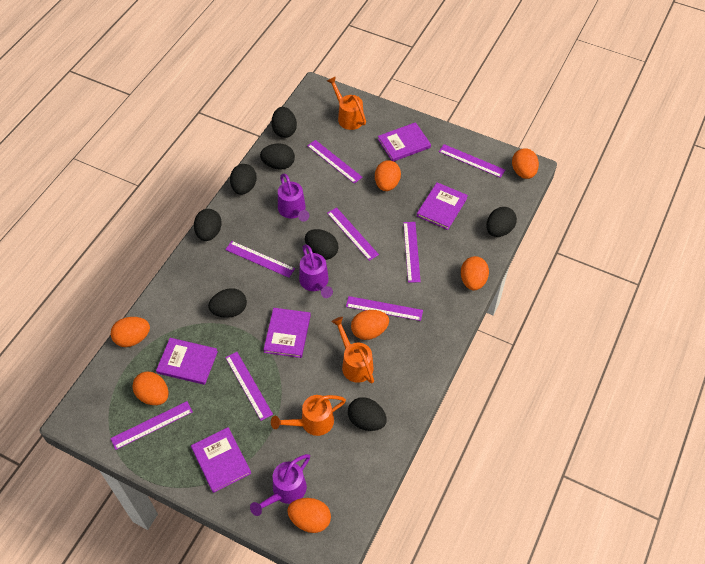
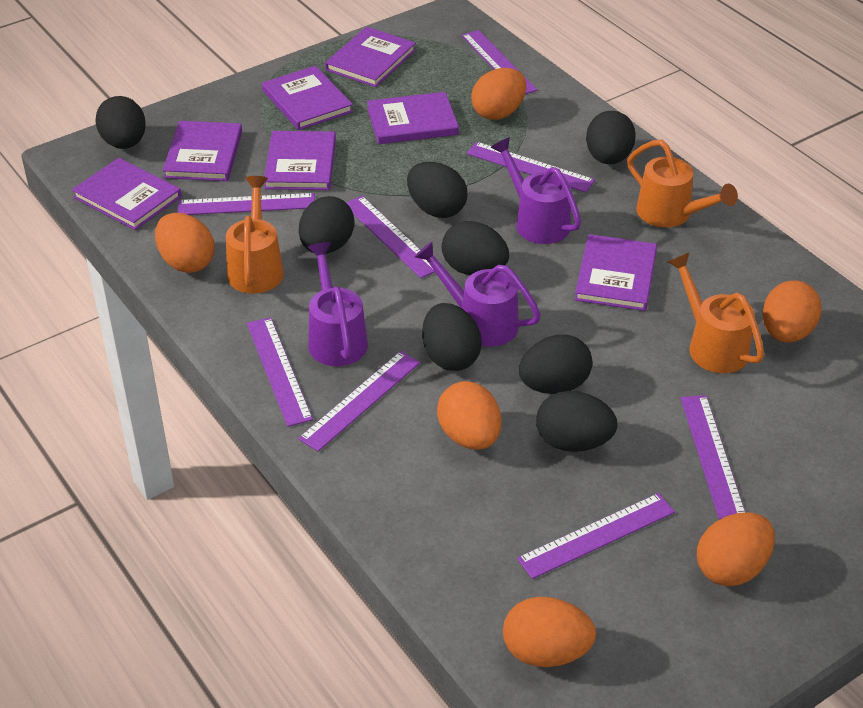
orange egg: [111,317,150,347] [132,371,168,405] [287,498,331,533] [351,310,389,340] [375,160,401,191] [461,256,489,290] [512,148,539,179] = 7 -> [155,213,215,273] [437,381,501,450] [471,68,526,120] [503,597,596,667] [697,512,775,586] [763,280,821,342] = 6
purple book: [156,338,218,385] [191,427,251,493] [263,308,311,358] [378,122,431,162] [417,182,468,230] = 5 -> [72,158,182,230] [163,121,242,181] [262,66,353,130] [264,131,336,190] [325,27,416,87] [367,92,459,144] [575,234,657,311] = 7

